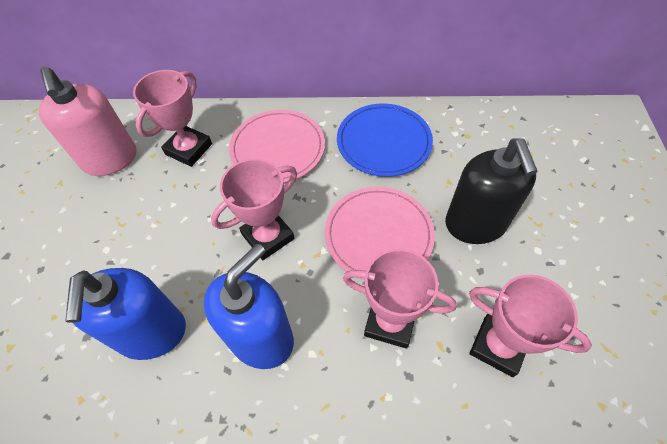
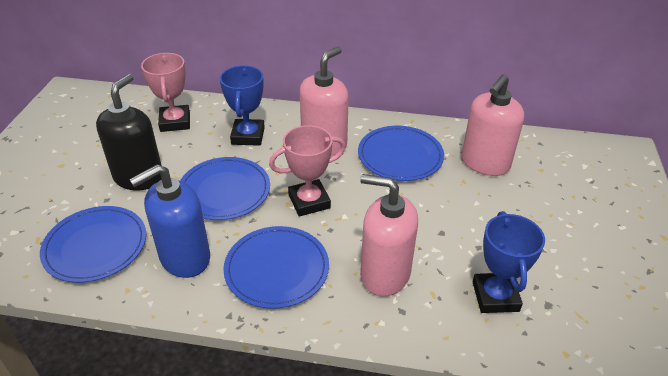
blue plate: [337,104,433,177] = 1 -> [40,206,146,283] [180,157,270,220] [223,226,329,309] [358,126,444,181] = 4
blue soap dispenser: [65,268,186,360] [203,244,294,369] = 2 -> [129,164,210,278] = 1
blue trophy: none = 0 -> [220,65,265,146] [473,211,545,313] = 2
pink plate: [229,110,325,183] [325,187,435,280] = 2 -> none = 0
pink soap dispenser: [39,67,136,176] = 1 -> [300,47,349,156] [360,174,418,296] [462,74,524,176] = 3
pink trophy: [133,70,212,167] [211,158,297,260] [343,249,457,349] [469,275,592,377] = 4 -> [141,53,190,132] [269,125,346,216] = 2

